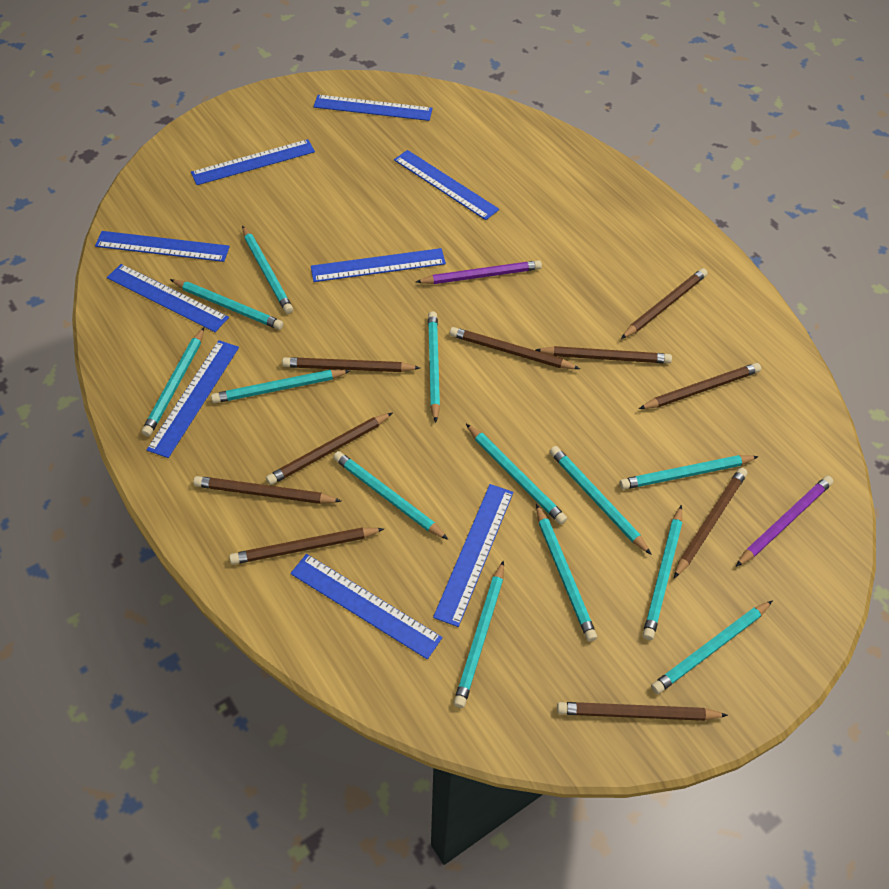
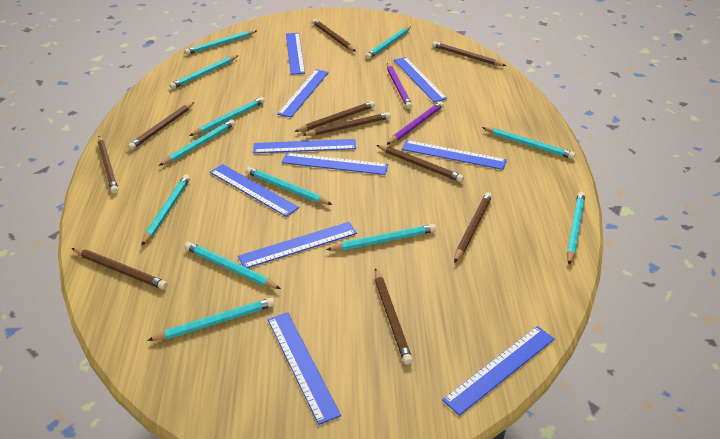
blue ruler: [95,231,230,262] [107,264,229,332] [147,340,239,458] [191,139,315,185] [290,554,443,659] [311,248,446,282] [313,95,433,121] [394,150,499,220] [433,484,513,627] = 9 -> [210,164,299,217] [238,222,357,268] [253,139,356,153] [268,312,341,425] [277,69,329,117] [282,153,388,175] [286,33,305,75] [394,57,447,102] [402,140,507,170] [442,326,555,416] = 10
turquoise pencil: [142,328,204,436] [170,279,284,330] [211,370,350,403] [242,226,293,314] [333,451,448,540] [428,311,440,423] [453,560,504,708] [466,424,567,525] [536,504,597,642] [549,446,652,555] [619,455,759,490] [643,505,682,640] [651,601,772,694] = 13 -> [141,174,190,246] [147,298,275,341] [159,120,235,166] [169,55,239,89] [185,30,257,55] [185,242,281,289] [189,97,265,136] [246,167,333,205] [326,224,436,251] [365,26,411,59] [482,127,575,159] [567,192,585,264] = 12

